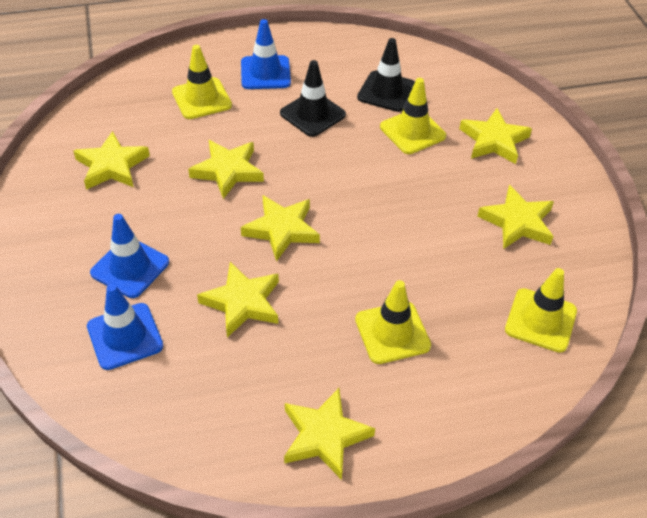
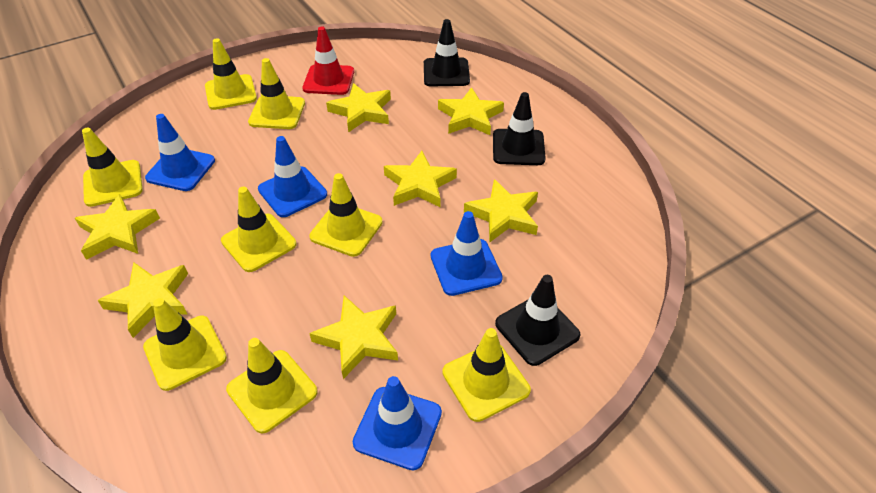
black traffic cone: [280,60,346,137] [357,38,415,112] = 2 -> [424,19,470,86] [493,92,546,165] [495,275,581,366] = 3
blue traffic cone: [87,284,163,370] [90,214,169,298] [241,19,291,89] = 3 -> [145,114,215,191] [258,136,327,217] [353,376,442,470] [431,211,503,296] = 4
red traffic cone: none = 0 -> [302,27,354,95] = 1
yellow traffic cone: [172,45,232,119] [355,280,431,364] [380,78,446,154] [505,268,577,352] = 4 -> [82,128,143,207] [143,298,227,391] [205,38,257,110] [221,187,296,272] [226,338,317,433] [248,58,305,129] [309,173,383,257] [442,328,531,422] = 8

